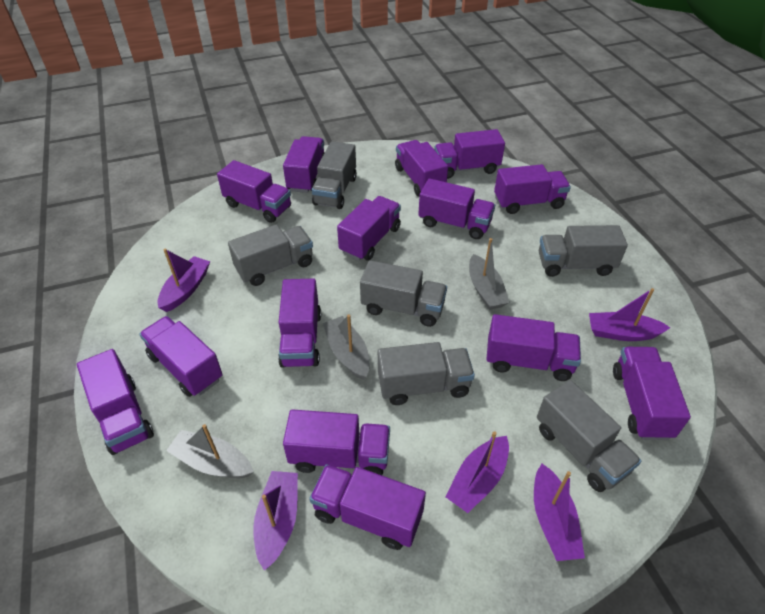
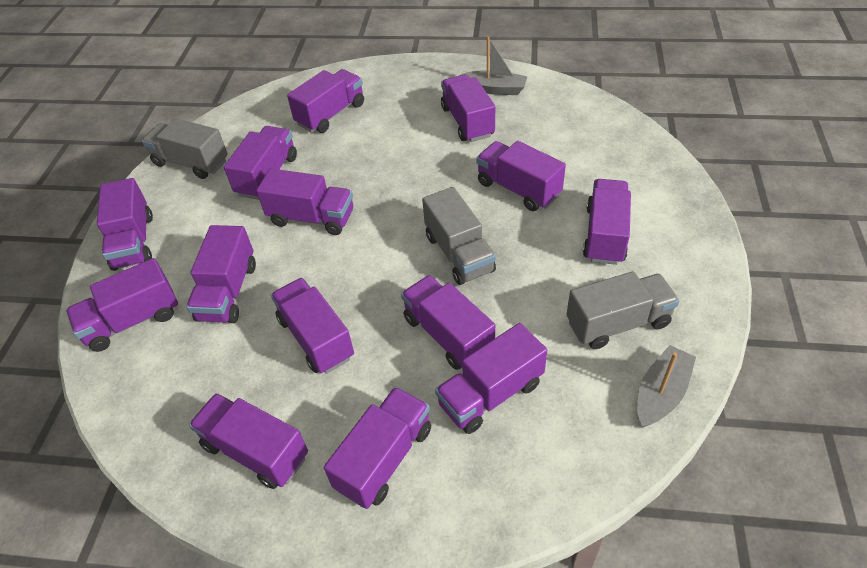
grey boat: [166,424,254,478] [323,314,370,380] [469,238,510,310] = 3 -> [459,36,527,95] [637,345,696,427] = 2
grey truck: [228,224,313,286] [312,141,357,209] [360,260,447,327] [378,342,475,405] [537,380,641,492] [539,225,628,277] = 6 -> [142,118,228,179] [422,187,496,285] [566,271,679,349] = 3
purple boat: [158,249,210,312] [253,471,298,571] [445,431,509,513] [534,464,585,561] [589,288,670,341] = 5 -> none = 0

